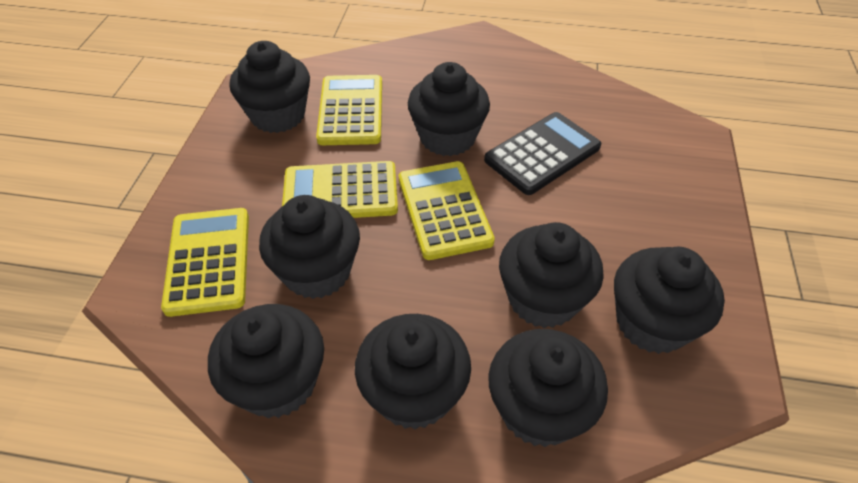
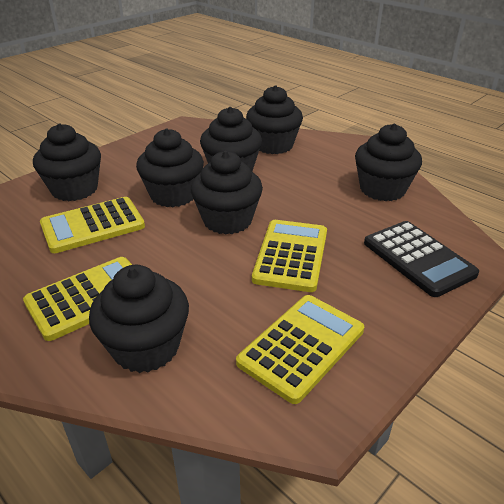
black cupcake: [208,304,324,418] [230,41,310,133] [259,195,360,299] [355,314,471,430] [408,62,490,156] [488,329,608,447] [499,222,604,328] [614,247,725,354] = 8 -> [33,124,101,201] [89,265,189,373] [136,129,204,207] [191,151,263,235] [200,107,262,171] [246,85,303,154] [355,124,422,201] = 7

